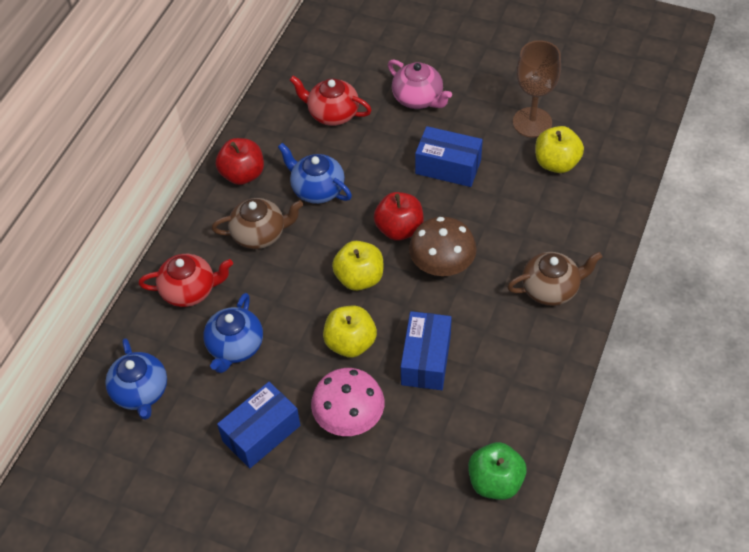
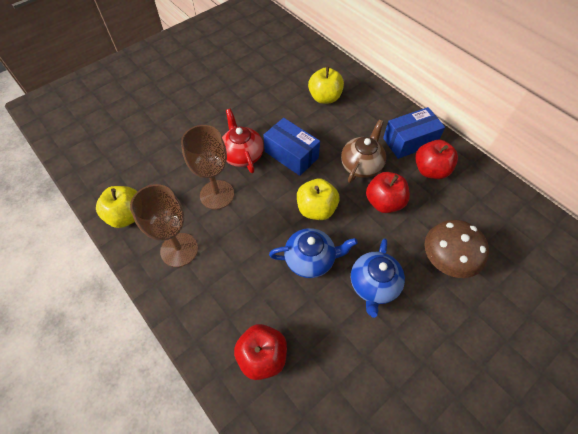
blue box: [217,382,300,468] [401,311,452,390] [415,126,483,187] = 3 -> [263,118,320,176] [383,107,445,159] = 2
blue teapot: [105,338,167,420] [203,293,263,373] [278,143,352,204] = 3 -> [269,228,358,278] [351,238,405,318] = 2
brown goblet: [513,40,561,138] = 1 -> [130,184,198,267] [181,125,234,209] = 2
brown teapot: [212,198,303,249] [507,252,603,306] = 2 -> [341,120,386,183] = 1
green apple: [468,442,527,500] = 1 -> none = 0
pink mushroom: [311,368,384,436] = 1 -> none = 0
pink teapot: [388,60,452,109] = 1 -> none = 0
red apple: [216,138,264,185] [374,192,424,241] = 2 -> [234,324,287,380] [366,172,410,213] [415,140,458,179] = 3
red teapot: [139,254,233,307] [290,76,372,126] = 2 -> [222,109,264,173] = 1

